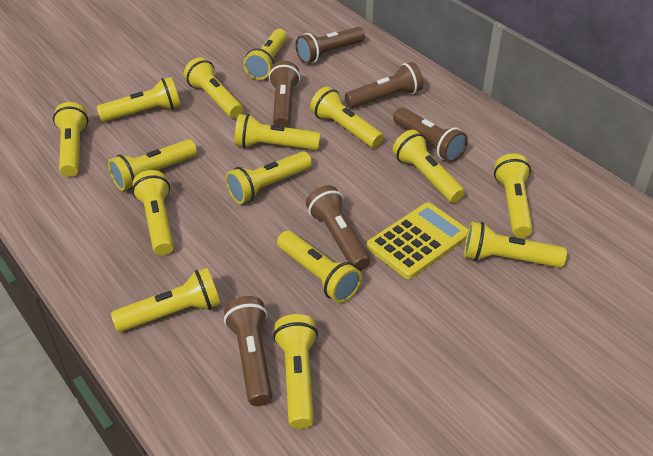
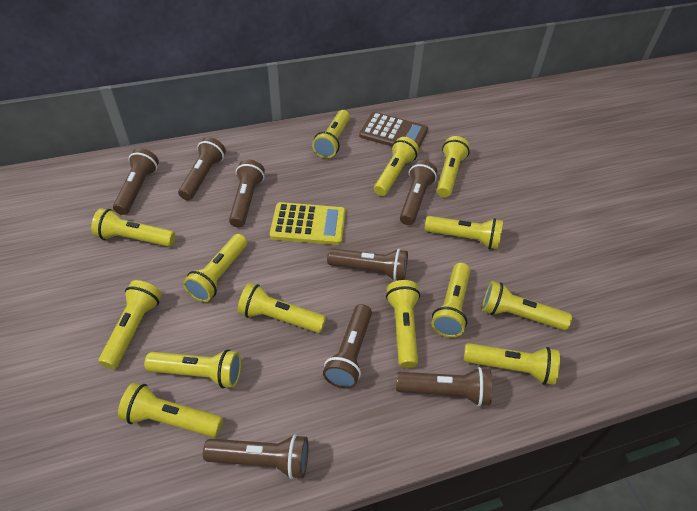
brown calculator: none = 0 -> [359,112,428,147] = 1
brown flashlight: [224,296,273,406] [269,61,300,128] [296,27,365,64] [306,185,370,271] [345,62,423,108] [393,107,468,162] = 6 -> [113,148,159,215] [178,137,226,200] [203,434,308,479] [229,160,265,227] [323,304,372,389] [327,248,408,281] [396,367,492,407] [400,160,437,225] = 8
yellow flashlight: [53,102,88,177] [97,77,181,122] [108,139,197,191] [111,268,220,332] [132,170,174,256] [184,57,243,118] [226,151,312,204] [235,114,320,150] [243,29,287,80] [273,314,318,429] [277,231,362,303] [310,87,383,148] [393,130,465,203] [464,222,567,268] [494,153,533,238] = 15 -> [91,208,175,247] [98,280,162,369] [118,383,223,438] [144,349,241,388] [183,234,248,302] [238,283,326,333] [312,110,350,158] [374,137,419,196] [386,280,420,368] [425,216,503,249] [431,263,470,337] [437,136,470,197] [464,343,560,385] [482,281,572,330] = 14

